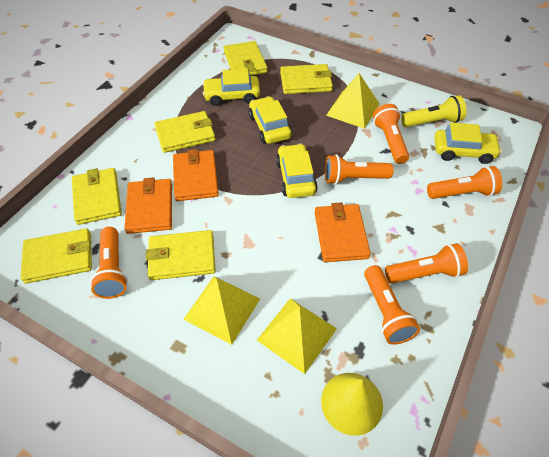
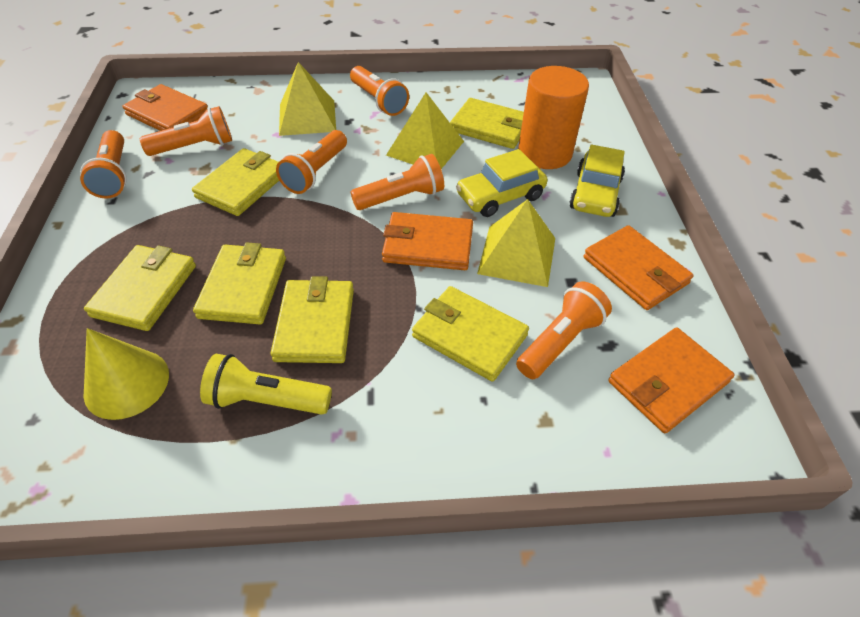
orange cylinder: none = 0 -> [518,66,589,169] = 1
orange wallet: [124,177,172,234] [173,149,219,201] [315,202,371,262] = 3 -> [122,84,208,131] [382,212,473,270] [584,225,694,310] [608,327,735,433] = 4
yellow car: [202,68,260,106] [249,96,292,144] [276,144,318,198] [434,123,502,164] = 4 -> [456,149,547,217] [569,145,625,217] = 2

